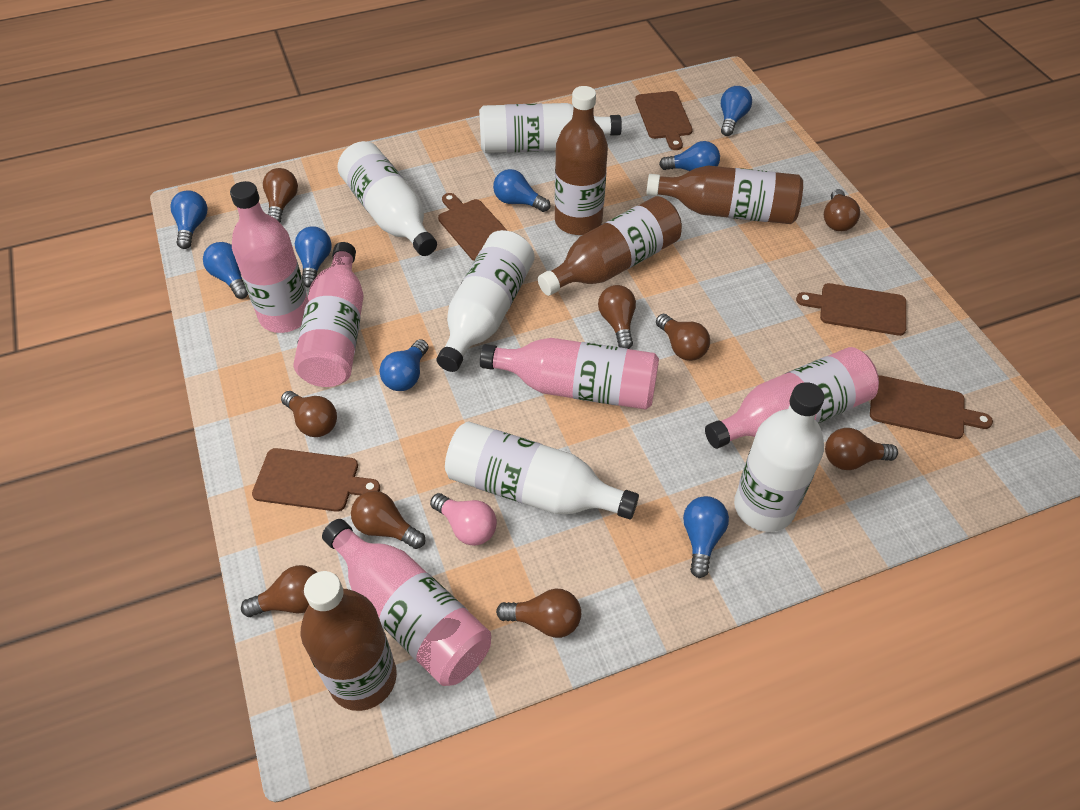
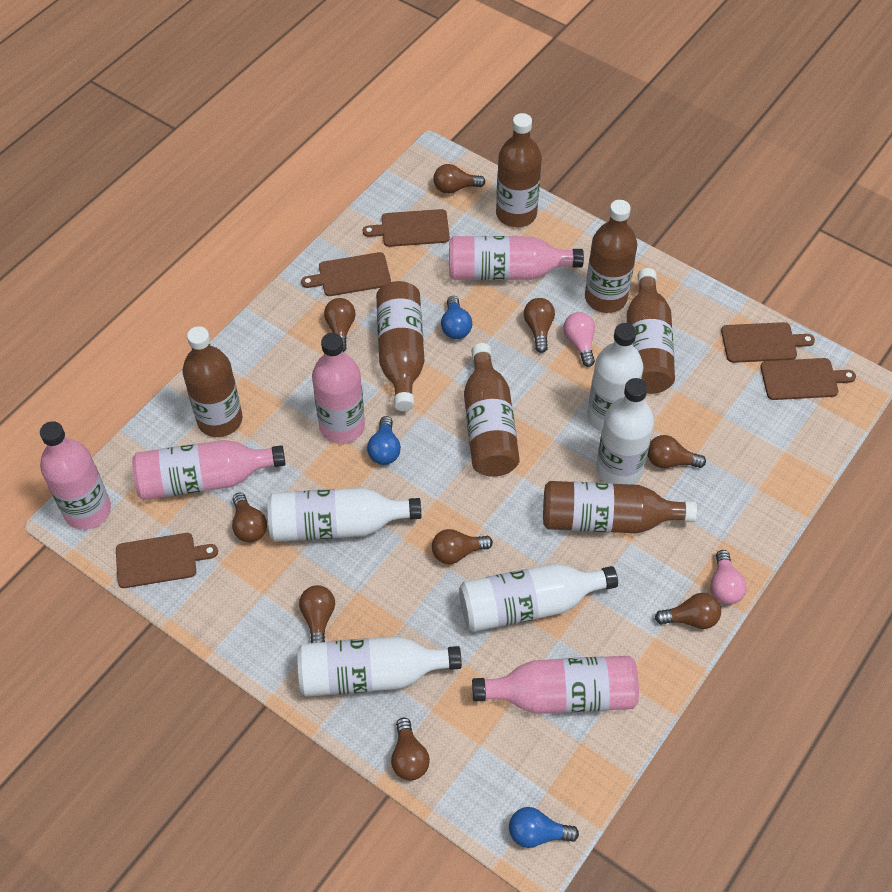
blue light bulb: [170,190,207,249] [203,242,248,299] [295,226,332,288] [379,339,429,391] [493,169,550,212] [659,141,720,171] [683,496,729,578] [721,86,752,136] = 8 -> [367,416,401,465] [441,296,472,339] [509,807,579,848] = 3
brown bottle: [301,571,397,711] [538,196,682,296] [555,86,608,235] [646,166,803,224] = 4 -> [183,326,242,437] [376,281,424,411] [464,343,520,477] [496,113,542,227] [543,481,697,533] [585,200,637,313] [627,268,675,394] = 7
pink light bulb: [430,493,497,546] = 1 -> [563,312,595,367] [710,550,747,605] = 2

